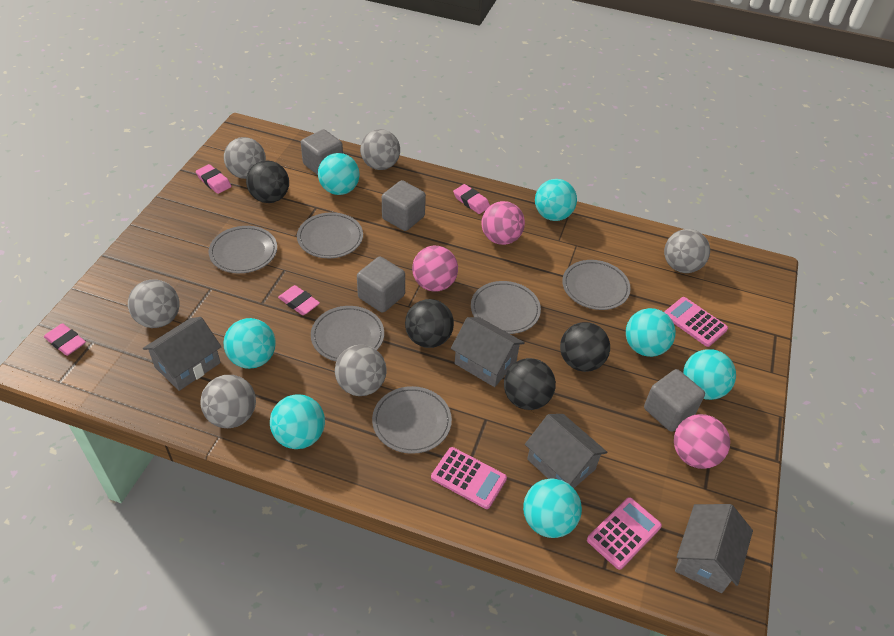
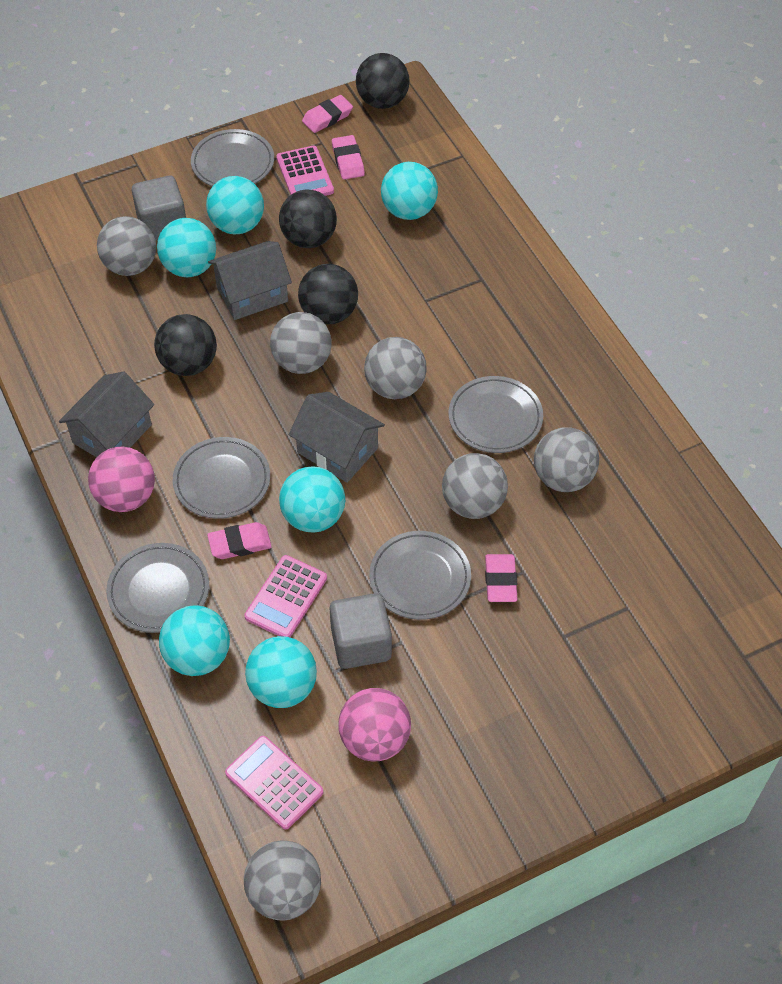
grey cube: [301,129,343,175] [357,257,405,313] [382,180,426,231] [644,369,705,432] = 4 -> [132,176,186,240] [329,593,392,669] = 2
grey house: [143,317,221,391] [451,317,525,387] [525,414,607,488] [675,504,753,593] = 4 -> [59,371,154,457] [208,241,292,320] [289,392,385,483] = 3
grey plate: [208,226,277,273] [297,212,363,258] [311,306,384,361] [372,386,452,454] [471,281,541,334] [562,260,631,310] = 6 -> [106,543,209,633] [173,437,270,519] [191,129,274,186] [369,531,471,620] [448,376,543,453] = 5
pink ball: [412,246,458,292] [481,201,525,245] [674,414,730,469] = 3 -> [88,447,155,512] [338,688,411,762] = 2
turquoise ball: [224,318,276,369] [270,394,325,449] [318,153,360,195] [523,478,582,538] [535,179,577,221] [626,308,676,357] [683,349,736,400] = 7 -> [157,218,216,277] [159,605,230,676] [206,176,264,234] [245,636,317,708] [279,466,345,533] [381,162,438,220] = 6

